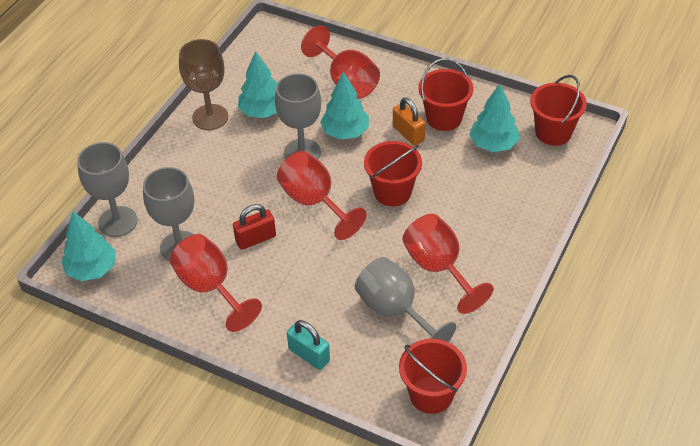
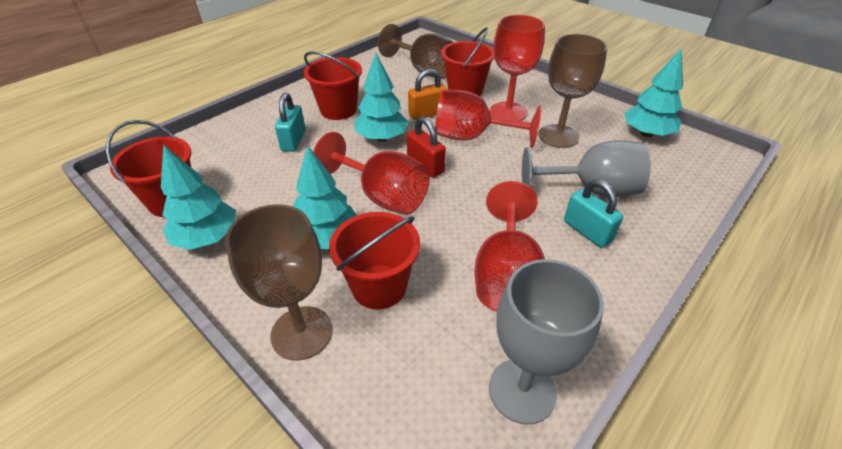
brown goblet: [179,39,228,130] = 1 -> [225,204,332,361] [378,24,453,79] [539,34,607,148] = 3
grey goblet: [77,142,137,237] [143,167,194,261] [275,73,321,159] [355,257,456,342] = 4 -> [489,259,604,425] [522,140,651,197] = 2
turquoise padlock: [287,320,330,370] = 1 -> [275,93,306,152] [564,179,623,248] = 2

